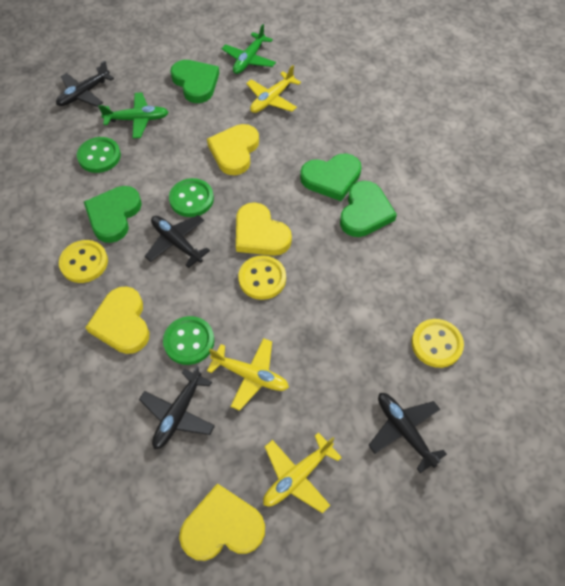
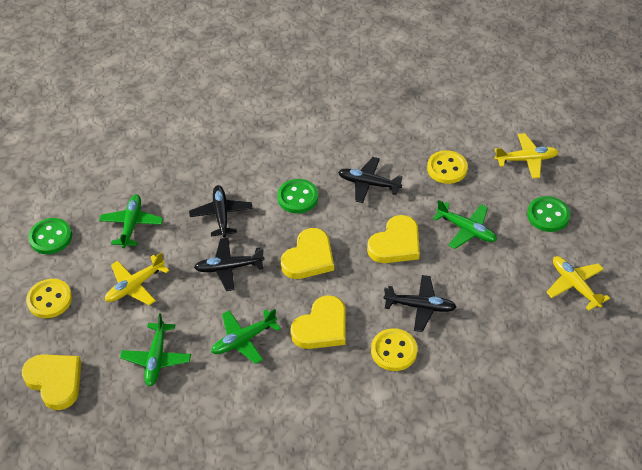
green heart: [84,186,142,243] [170,60,219,103] [300,153,362,201] [340,181,397,237] = 4 -> none = 0
green plane: [98,92,169,138] [222,24,276,74] = 2 -> [99,194,163,248] [120,313,191,386] [211,309,281,364] [433,200,497,249] = 4

